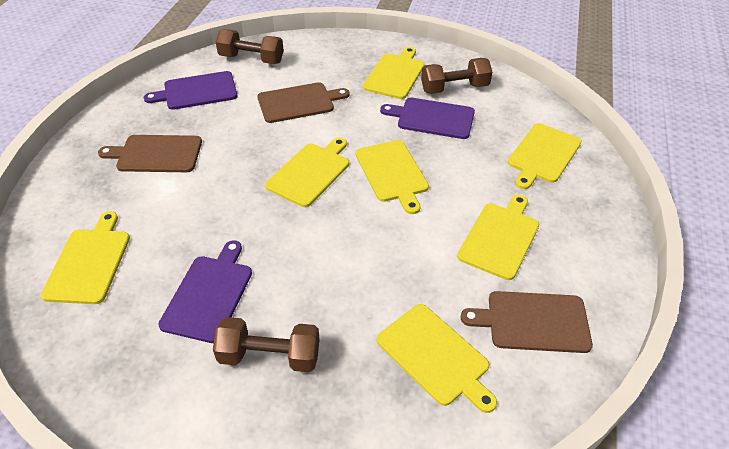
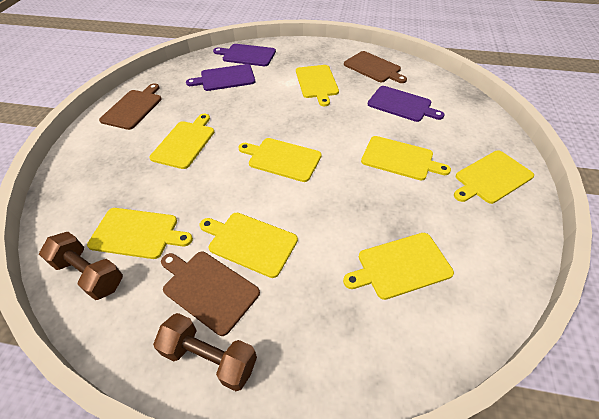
brown dumbbell: [213,317,320,372] [216,29,284,64] [421,58,492,94] = 3 -> [39,232,123,300] [153,313,257,391] = 2
yellow cutting board: [41,211,130,304] [265,137,349,207] [355,140,429,214] [363,47,425,99] [377,304,497,413] [457,195,539,280] [508,123,582,189] = 7 -> [87,208,193,259] [150,114,214,169] [200,213,298,278] [238,138,322,182] [296,65,339,106] [343,233,454,300] [361,136,451,181] [454,151,534,204] = 8

